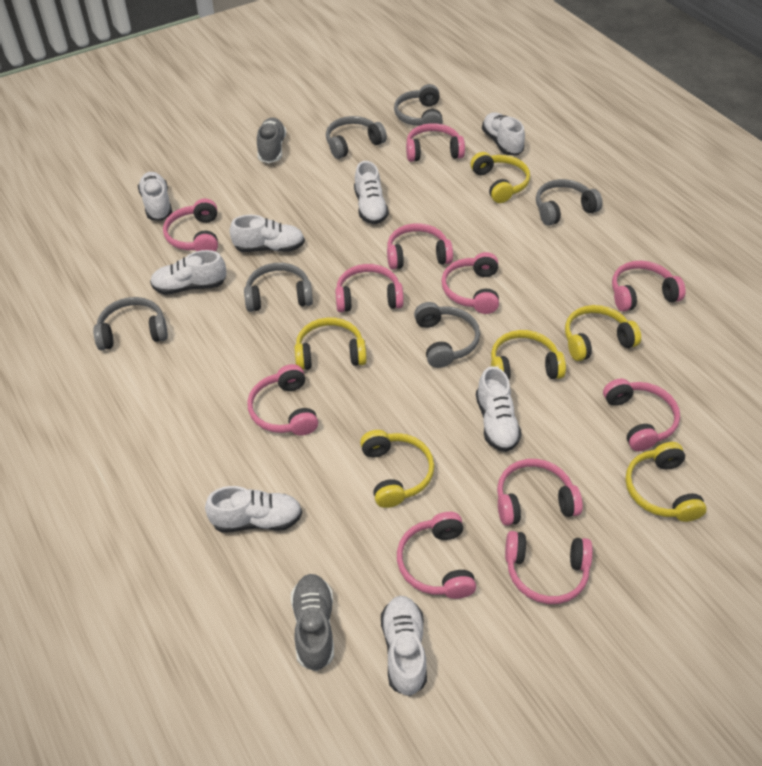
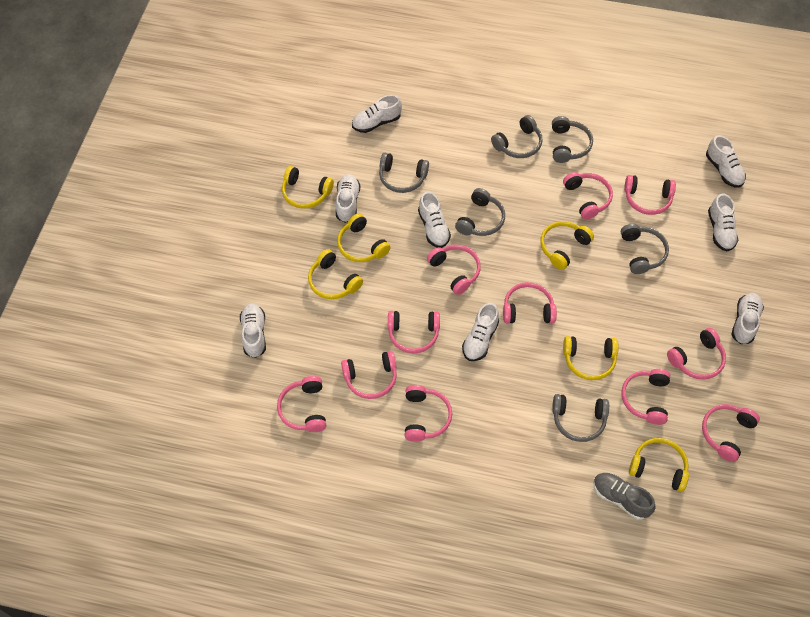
grey shoe: [257,118,286,163] [291,574,334,671] = 2 -> [593,473,656,520] = 1

